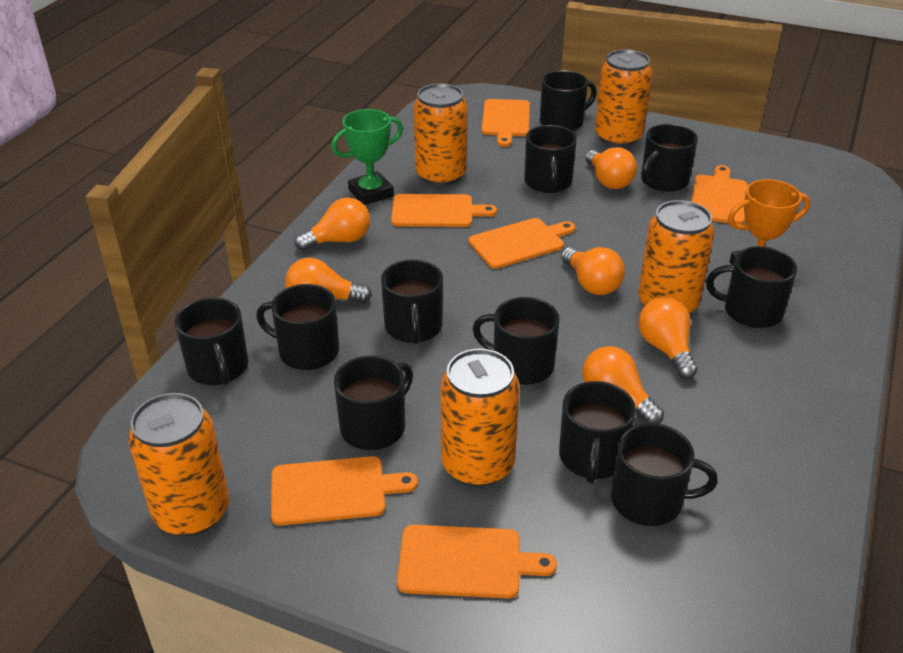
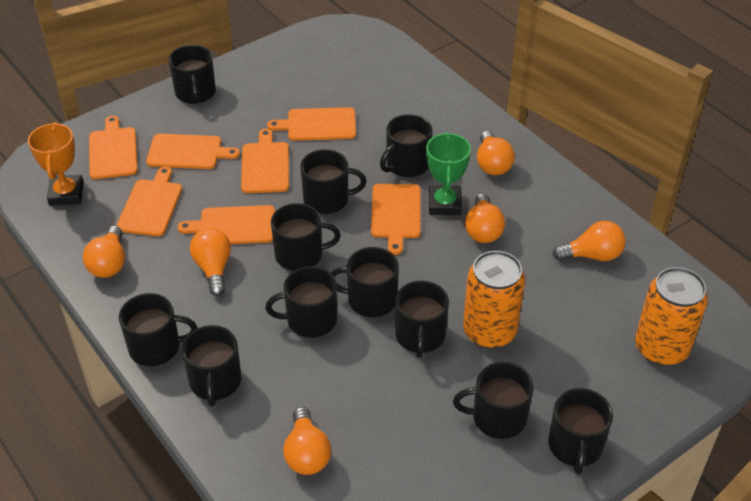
orange can: [128,393,229,536] [413,83,468,186] [440,349,520,487] [595,49,652,147] [638,200,715,313] = 5 -> [463,251,525,348] [635,267,708,366] = 2
orange cutting board: [271,456,418,526] [391,194,497,227] [397,525,557,599] [469,218,575,269] [481,99,530,147] [692,165,748,224] = 6 -> [89,116,138,179] [116,166,182,236] [146,134,240,169] [178,205,275,244] [241,129,289,193] [267,107,356,141] [371,184,421,255] = 7

